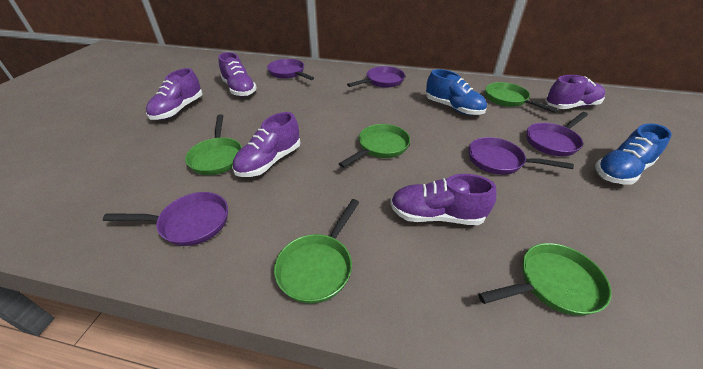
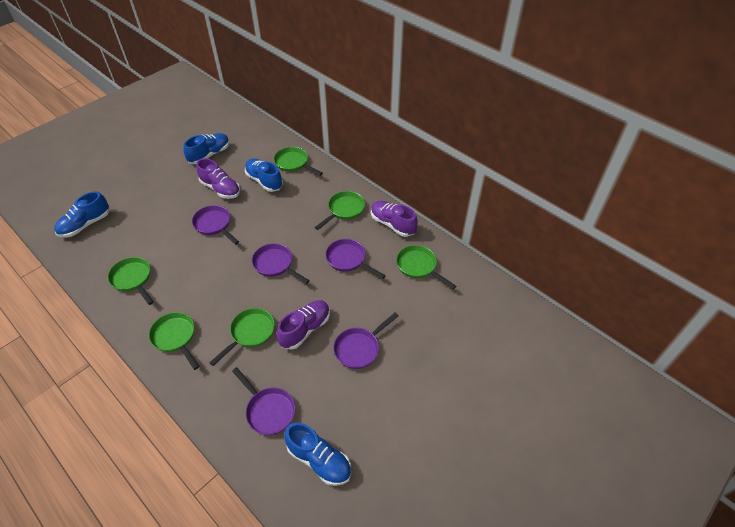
blue shoe: [426,69,487,115] [595,124,672,185] = 2 -> [54,191,109,237] [183,133,230,164] [245,158,283,192] [284,423,351,486] = 4
green pan: [185,114,242,175] [274,199,359,304] [339,124,410,168] [478,243,612,316] [485,82,559,113] = 5 -> [107,257,154,305] [149,312,200,370] [209,308,275,366] [274,147,323,176] [315,191,365,230] [396,245,456,289] = 6
purple shoe: [146,68,203,120] [218,52,257,97] [232,112,300,177] [390,174,496,225] [545,75,606,109] = 5 -> [196,158,240,199] [276,300,330,350] [371,201,418,237] = 3

